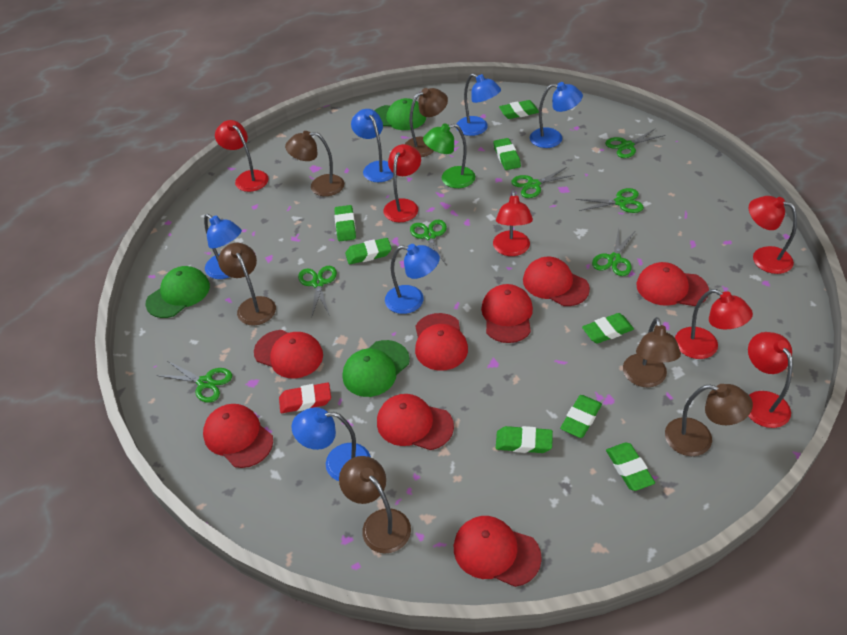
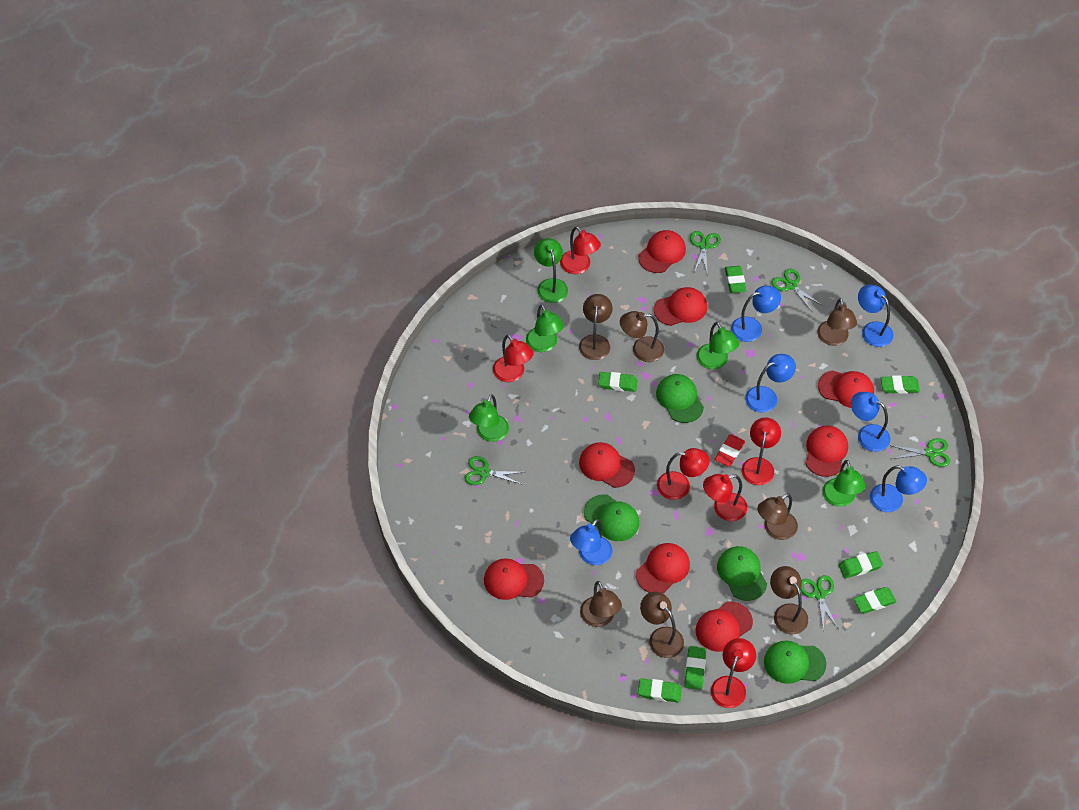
brown lamp: [218,243,276,326] [285,131,344,196] [339,456,411,554] [405,88,448,157] [623,317,681,387] [665,384,753,456] = 6 -> [579,294,612,360] [580,581,622,627] [620,311,664,362] [640,592,684,658] [758,493,798,540] [770,566,809,634] [817,298,857,346] = 7
green cap: [146,266,210,318] [343,340,410,397] [374,98,426,130] = 3 -> [584,494,639,541] [656,374,704,423] [717,546,767,601] [764,641,827,684] = 4
green eraser: [334,205,356,241] [345,238,392,264] [493,138,521,170] [496,426,553,453] [499,100,539,119] [560,395,602,438] [582,313,634,343] [606,443,655,491] = 8 -> [598,372,638,392] [638,678,682,703] [684,646,706,690] [725,266,746,293] [839,551,883,578] [853,587,896,614] [881,375,920,394] = 7
green lamp: [423,123,475,188] = 1 -> [469,394,509,442] [526,305,564,352] [534,238,568,303] [697,322,739,369] [822,460,865,507] = 5
green scissors: [156,361,232,403] [298,266,337,318] [410,220,447,264] [511,167,575,198] [576,188,644,213] [592,228,636,276] [605,128,666,158] = 7 -> [464,456,524,485] [690,231,721,276] [771,269,822,311] [801,575,839,632] [892,438,950,467] = 5

